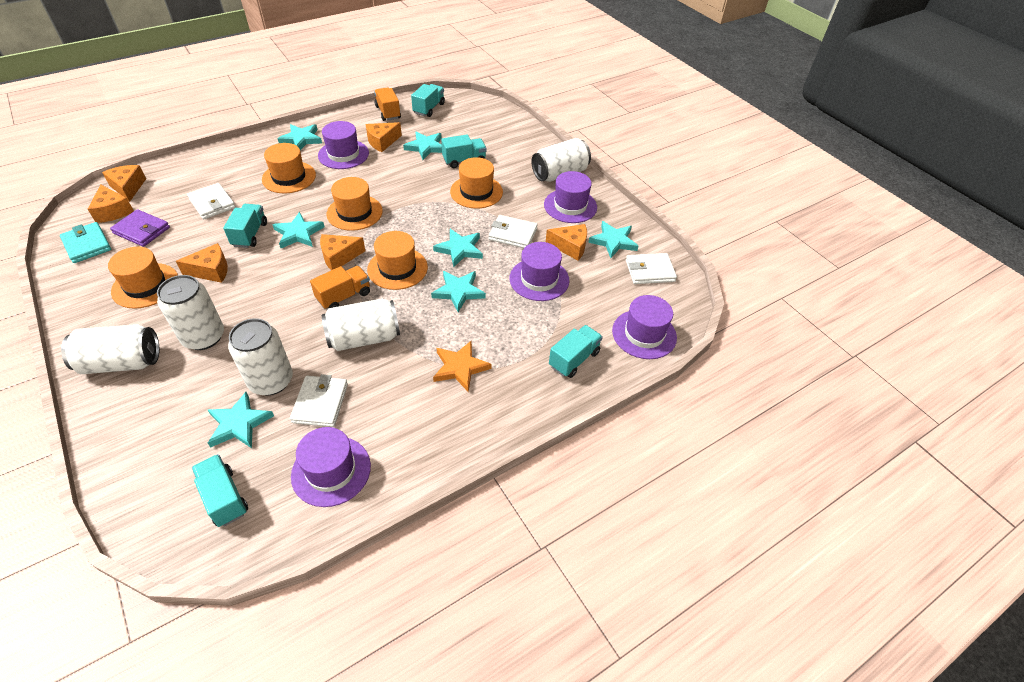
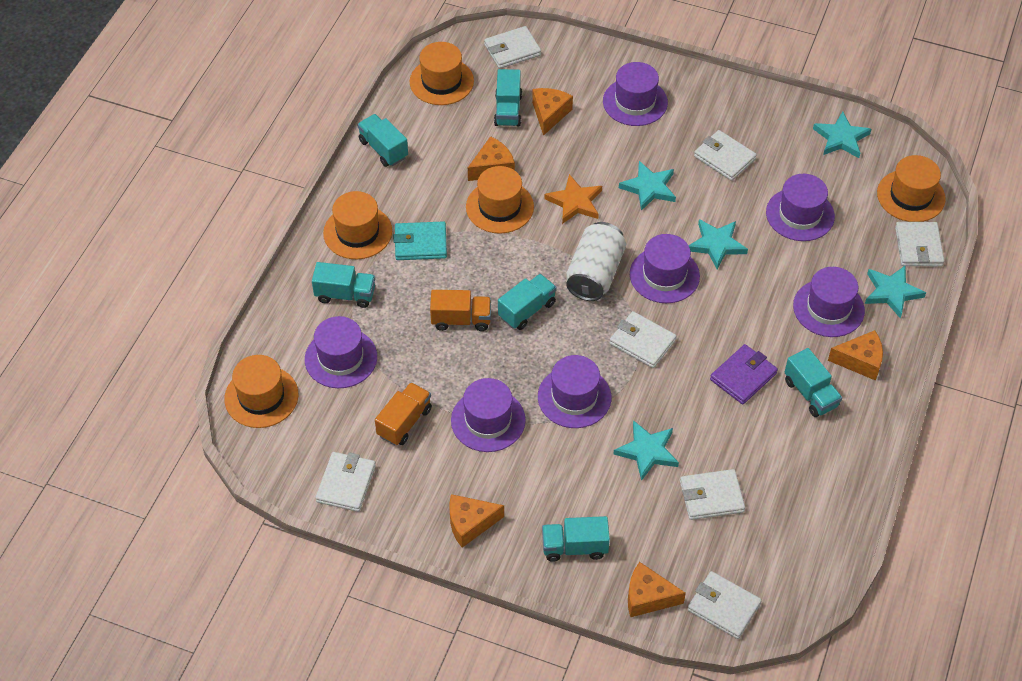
orange cheese: [88,185,134,223] [102,165,146,202] [176,243,228,283] [320,234,365,270] [365,122,402,152] [546,224,587,260] = 6 -> [449,494,504,548] [468,136,515,181] [532,88,573,136] [628,562,686,617] [828,330,883,381] = 5
purple hat: [291,427,371,507] [318,121,369,169] [510,242,569,301] [544,171,597,223] [612,295,677,359] = 5 -> [305,316,377,388] [451,378,526,452] [538,355,611,428] [603,62,668,126] [630,234,700,303] [766,174,835,241] [793,267,865,337] = 7
turquoise star: [208,392,274,448] [273,212,324,248] [277,124,322,150] [403,131,442,160] [431,271,486,312] [433,229,483,267] [588,221,638,258] = 7 -> [614,420,679,481] [619,161,676,211] [689,219,748,269] [813,112,871,158] [865,266,926,319] = 5
turquoise truck: [192,454,248,527] [223,204,267,248] [411,84,445,117] [441,134,487,168] [549,325,603,378] = 5 -> [312,262,375,308] [357,114,408,167] [494,69,522,127] [498,274,557,330] [542,516,610,562] [785,348,842,417] = 6
white can: [61,324,160,374] [157,275,224,350] [228,318,293,395] [322,299,400,351] [531,138,591,182] = 5 -> [566,222,626,301] = 1
white wallet: [187,183,236,219] [290,374,348,427] [489,215,538,248] [626,253,677,284] = 4 -> [315,452,376,512] [484,26,541,69] [609,311,677,368] [680,469,745,520] [687,571,762,639] [694,130,757,181] [895,222,944,266] = 7

